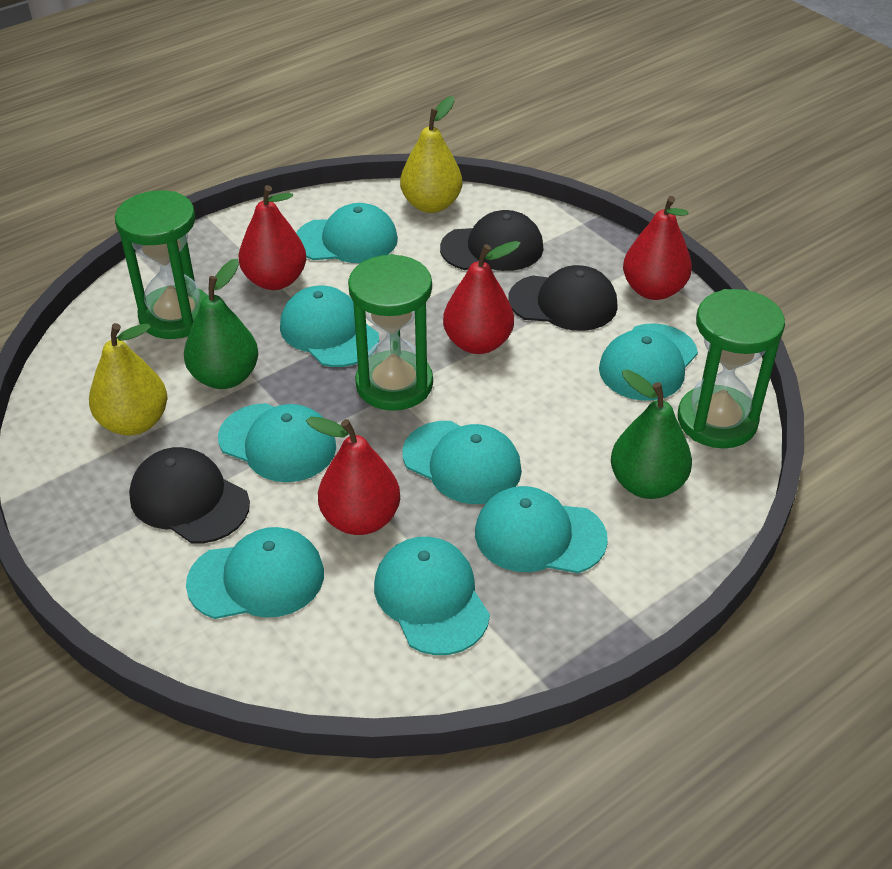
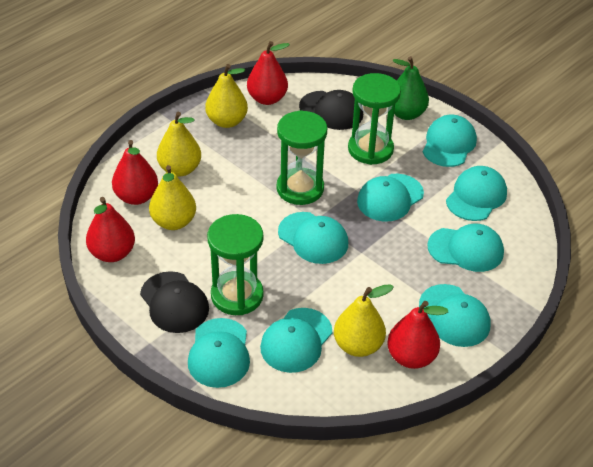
black cap: [129,447,250,543] [440,210,544,271] [508,265,618,331] = 3 -> [140,271,209,333] [299,90,363,130] = 2
green pear: [184,259,258,389] [611,370,692,499] = 2 -> [393,56,429,120] = 1
yellow pear: [89,323,167,436] [400,96,462,213] = 2 -> [149,165,196,230] [157,112,201,177] [205,64,248,128] [334,284,394,357] = 4

